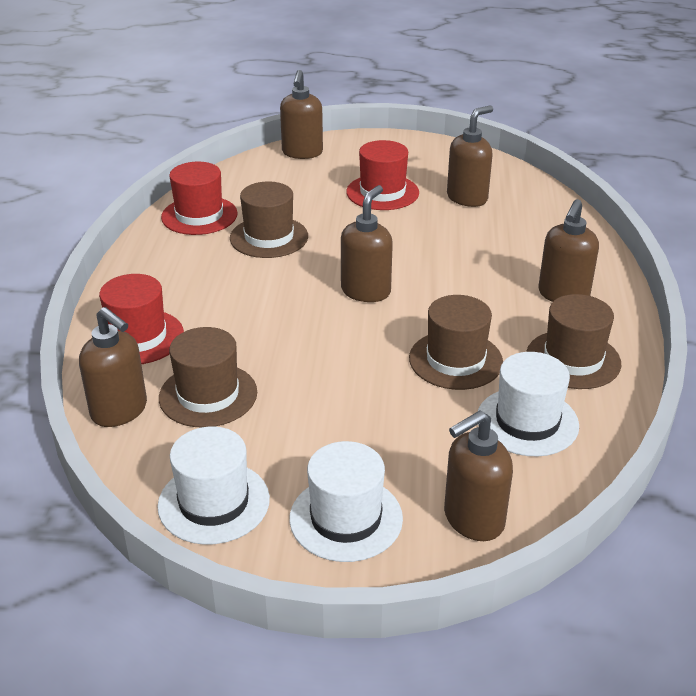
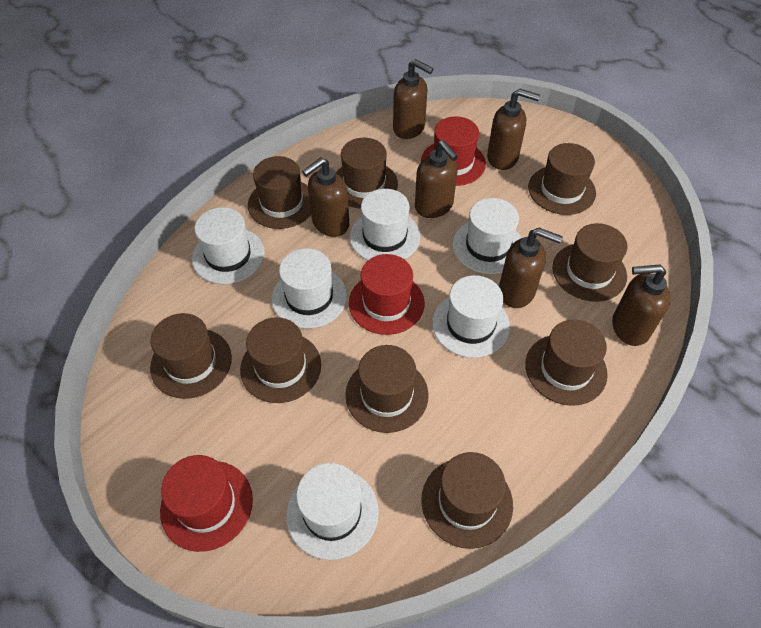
brown hat: [159,327,257,427] [230,182,308,258] [409,295,503,390] [526,294,621,389] = 4 -> [150,313,232,399] [240,317,321,403] [248,156,311,229] [336,138,398,209] [345,345,429,433] [421,452,513,549] [525,320,608,406] [528,143,596,215] [552,223,628,302] = 9
white hat: [157,426,270,545] [289,441,403,562] [478,352,579,456] = 3 -> [192,207,265,284] [272,248,347,329] [286,463,379,560] [350,189,420,260] [432,275,510,358] [452,198,521,274] = 6

